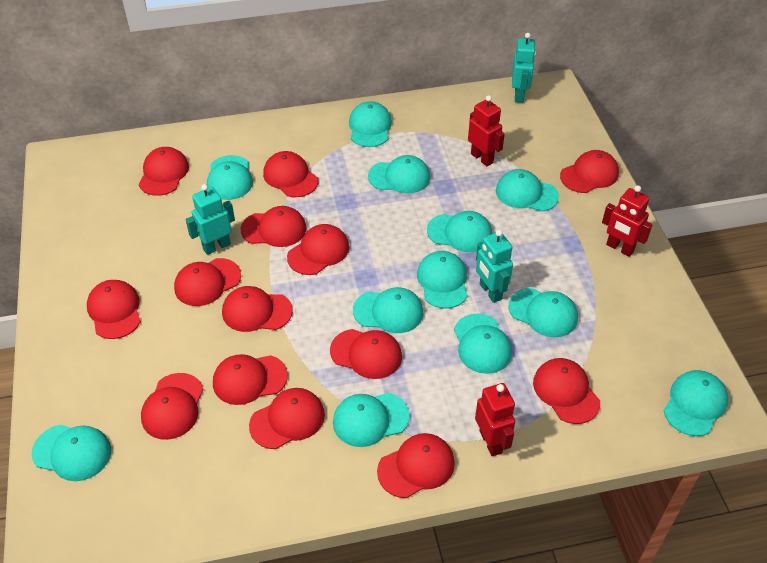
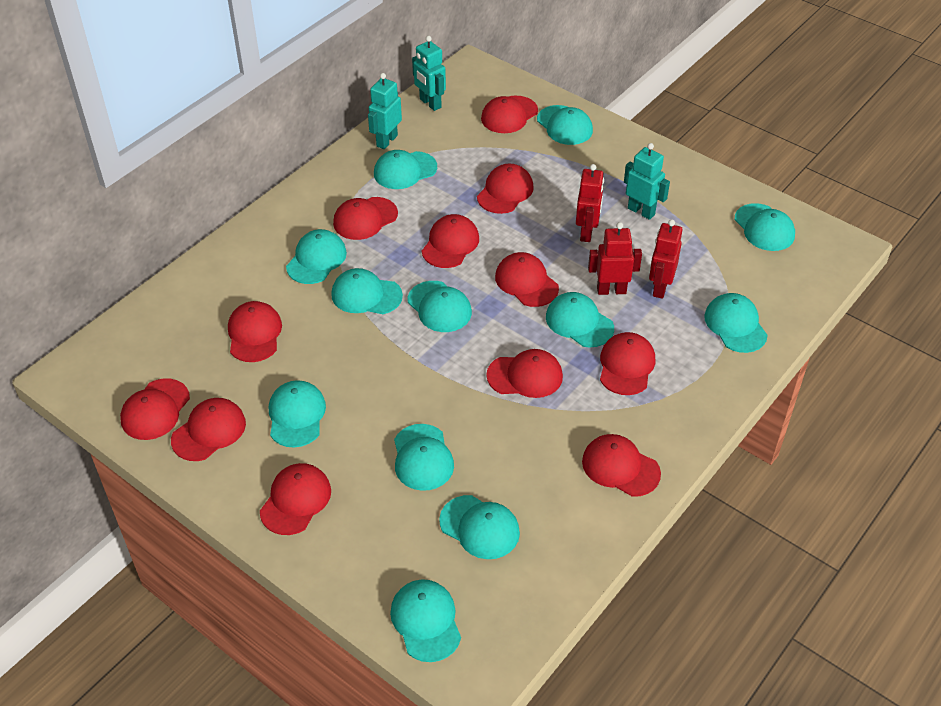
red cap: [87,280,141,339] [139,147,189,196] [141,373,203,440] [174,258,241,306] [213,354,288,405] [222,286,293,332] [241,206,306,247] [249,388,325,449] [263,151,318,197] [287,224,349,275] [330,329,402,379] [377,433,455,498] [533,358,600,424] [560,150,619,193] = 14 -> [120,378,190,440] [171,398,246,461] [228,301,282,362] [260,463,331,535] [333,197,398,240] [422,214,479,268] [477,164,534,214] [481,96,538,133] [486,349,563,398] [495,252,559,307] [582,434,661,497] [600,332,655,395] = 12

